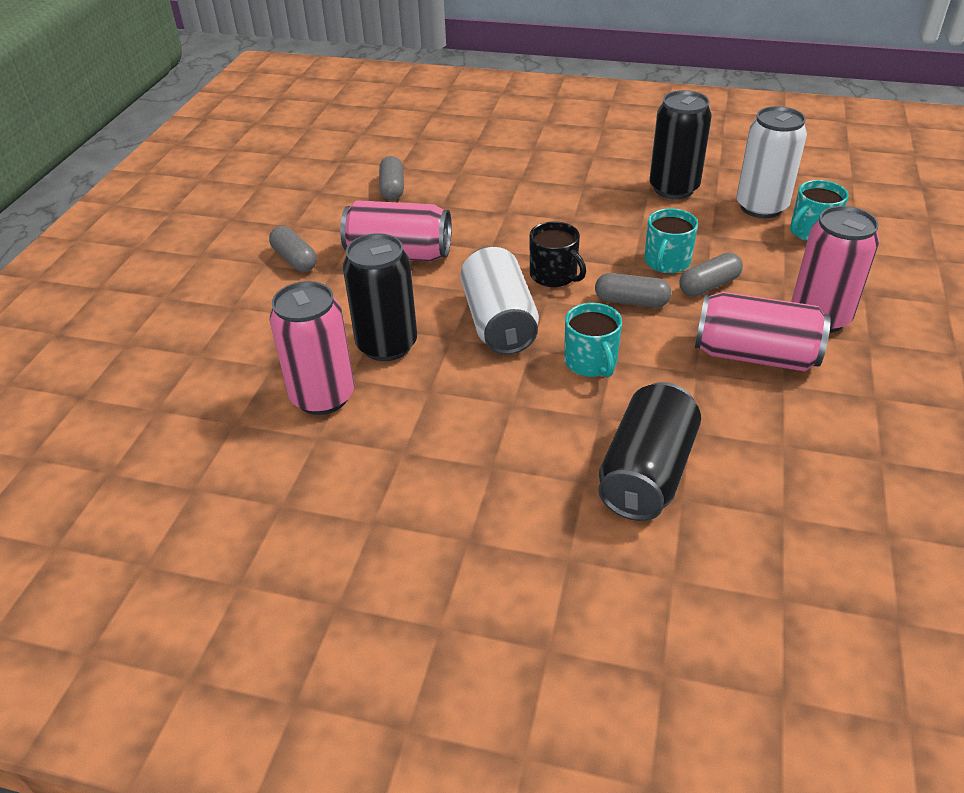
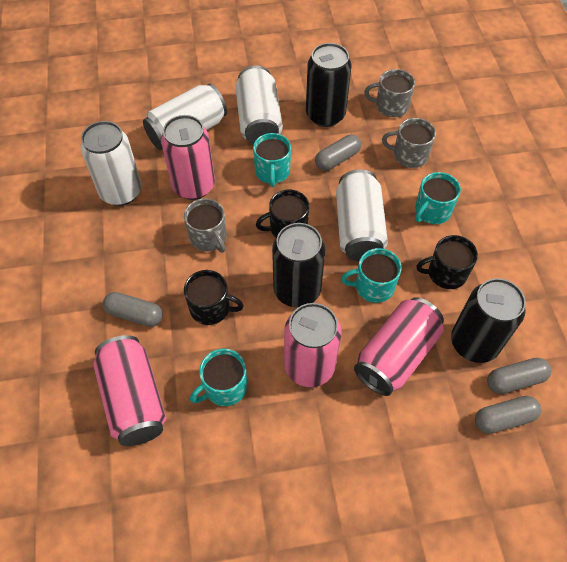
black mug: [530,221,586,287] = 1 -> [184,270,244,325] [256,190,309,238] [417,235,478,289] = 3
grey mug: none = 0 -> [184,198,227,253] [364,69,415,117] [382,118,436,168] = 3
turquoise mug: [564,303,622,378] [644,208,698,273] [790,180,848,241] = 3 -> [190,349,247,406] [253,133,291,187] [341,248,402,303] [415,172,461,224] = 4
white can: [460,246,539,355] [736,106,807,218] = 2 -> [81,121,142,206] [143,84,227,150] [235,66,283,145] [336,170,388,261] = 4

